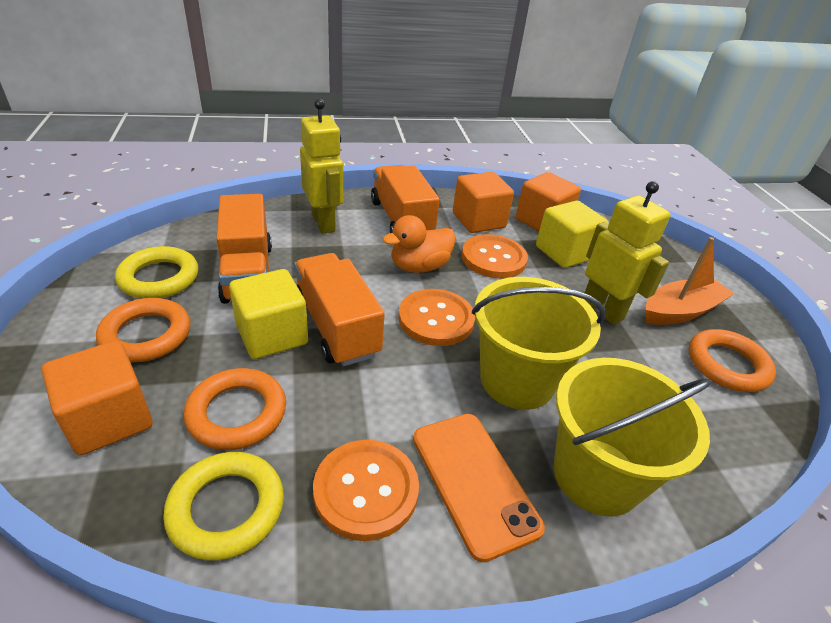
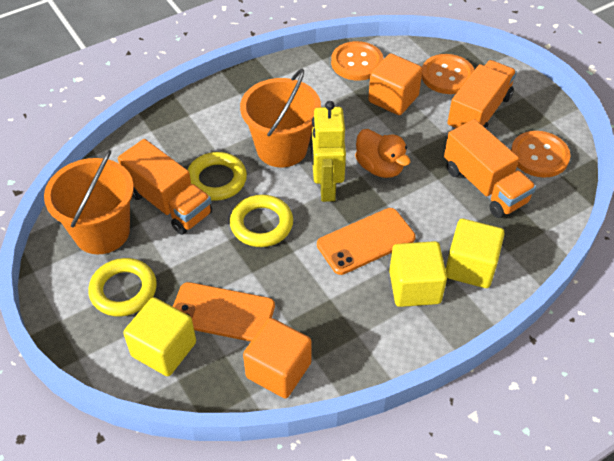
orange boat: [646,237,735,325] = 1 -> none = 0
orange bucket: none = 0 -> [44,150,134,254] [240,68,321,167] = 2
orange cube: [42,340,153,455] [453,172,514,233] [516,172,581,231] = 3 -> [243,318,312,399] [368,54,423,115] = 2
orange phone: [413,414,545,563] = 1 -> [173,282,275,342] [317,208,416,275] = 2
orange ring: [96,298,191,362] [184,368,286,450] [689,329,776,392] = 3 -> none = 0
yellow bucket: [472,277,605,410] [554,358,711,516] = 2 -> none = 0
yellow cube: [229,269,308,359] [536,200,608,268] = 2 -> [123,297,196,376] [389,241,447,307] [445,219,505,288] = 3
yellow ring: [115,246,198,298] [163,452,284,561] = 2 -> [88,258,157,317] [187,152,247,201] [230,195,293,247] = 3
yellow robot: [300,99,343,234] [584,181,671,325] = 2 -> [311,101,346,202] = 1

